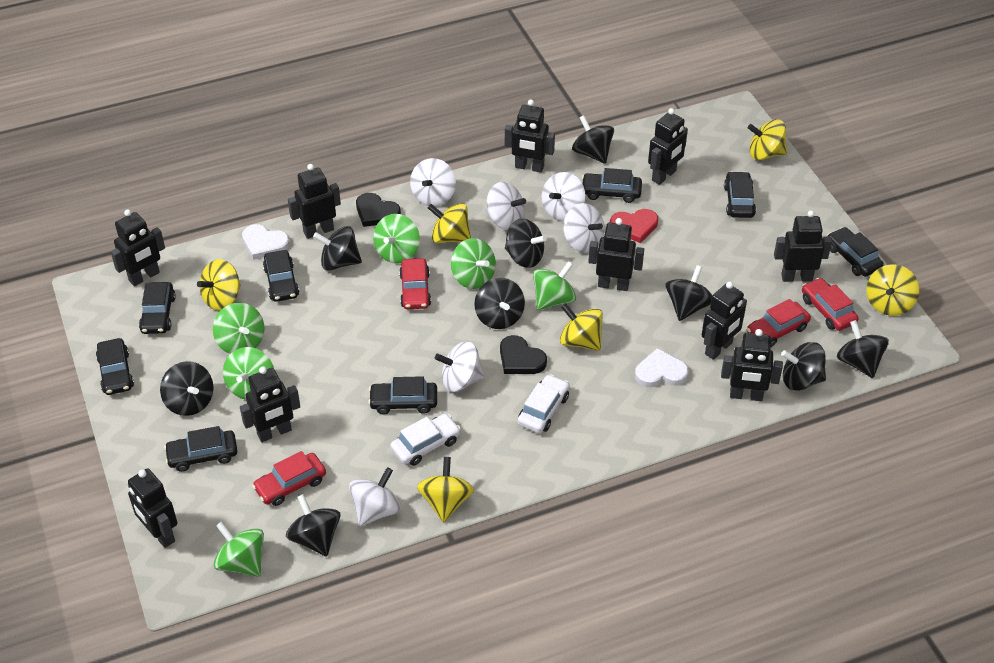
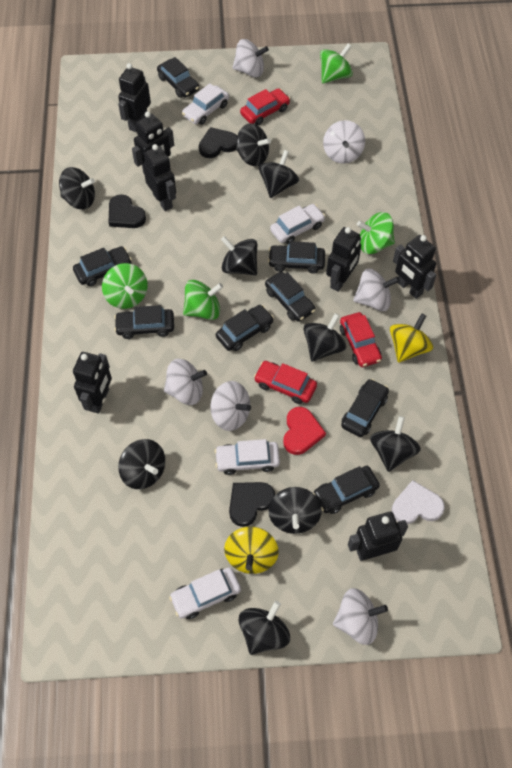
black heart: [356,193,401,227] [500,335,547,374] = 2 -> [108,194,146,228] [199,127,237,158] [229,482,275,527] = 3
black robot: [111,209,165,286] [128,468,178,548] [240,366,300,442] [288,164,341,239] [505,99,555,173] [588,218,644,291] [648,108,688,185] [702,282,747,360] [721,329,783,401] [774,210,832,282] = 10 -> [73,352,112,414] [118,63,151,132] [132,111,174,173] [143,144,176,211] [326,227,361,292] [348,511,408,561] [393,235,436,299] = 7
green spinning top: [213,303,265,354] [214,522,264,577] [223,347,274,400] [373,214,420,264] [451,238,496,289] [533,261,576,310] = 6 -> [102,263,148,309] [183,280,223,320] [320,44,353,83] [357,212,395,254] = 4
red car: [252,451,326,506] [399,258,431,309] [747,299,811,347] [802,278,858,331] = 4 -> [240,88,290,125] [254,361,317,404] [340,312,382,367] = 3
white car: [391,414,461,466] [518,374,570,433] = 2 -> [169,567,241,619] [182,83,229,125] [215,439,280,475] [270,204,325,244] = 4
white heart: [242,224,290,260] [635,348,689,387] = 2 -> [392,480,445,524] = 1
yellow spinning top: [197,259,241,310] [417,457,474,522] [428,203,471,243] [560,303,603,351] [748,119,787,160] [866,264,919,316] = 6 -> [224,527,279,574] [390,313,433,363] = 2

